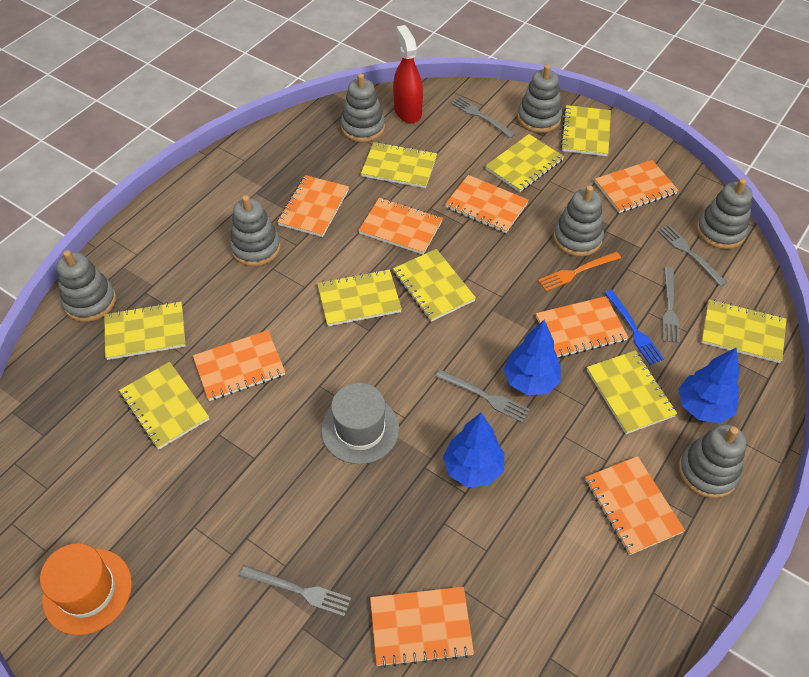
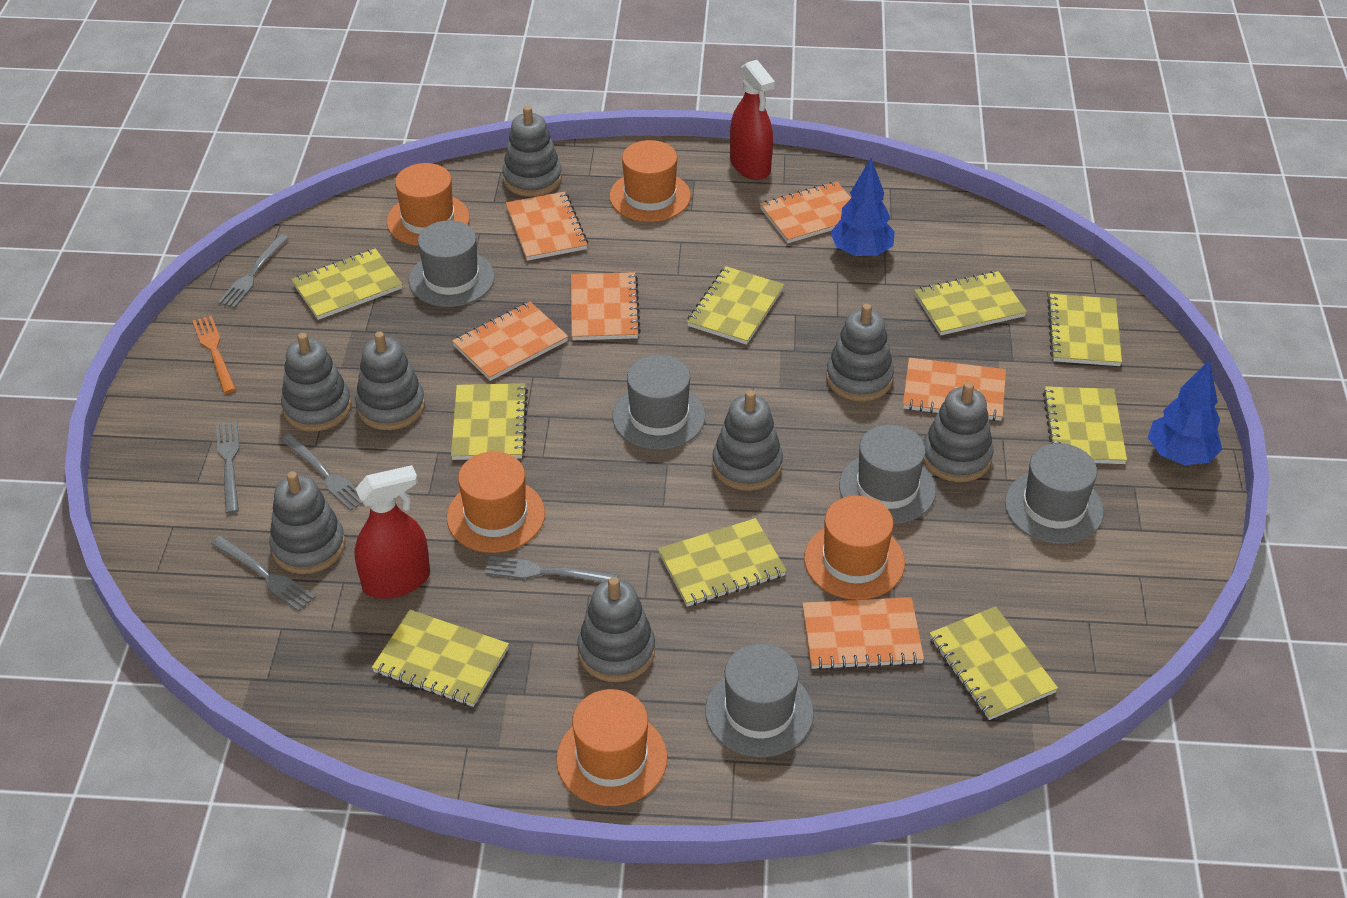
blue fork: [604,289,664,365] = 1 -> none = 0
blue tree: [443,413,504,487] [503,320,561,395] [679,347,739,423] = 3 -> [831,158,895,258] [1148,360,1222,465] = 2
grey hat: [321,383,399,464] = 1 -> [409,220,495,307] [612,355,705,450] [705,643,814,757] [839,425,936,524] [1005,443,1104,544] = 5
grey stacking toy: [57,250,116,322] [230,195,281,266] [341,73,385,142] [517,64,562,133] [553,185,604,256] [678,424,746,498] [696,178,753,249] = 7 -> [269,471,345,574] [281,333,352,431] [355,331,425,430] [502,106,562,197] [577,577,655,682] [712,390,783,491] [826,304,894,401] [923,382,994,482] = 8
orange hat: [40,543,132,635] = 1 -> [387,163,470,246] [447,451,545,553] [556,689,667,806] [609,140,691,222] [804,496,905,600] = 5
orange notebook: [193,330,285,401] [277,175,349,237] [358,198,443,255] [370,587,474,668] [445,175,529,233] [536,296,628,358] [585,456,685,555] [595,160,679,213] = 8 -> [452,302,568,381] [506,191,588,261] [571,272,641,340] [760,182,851,243] [802,597,924,670] [903,357,1006,421] = 6
red spray bottle: [393,25,423,123] = 1 -> [354,465,430,599] [730,60,775,180] = 2

